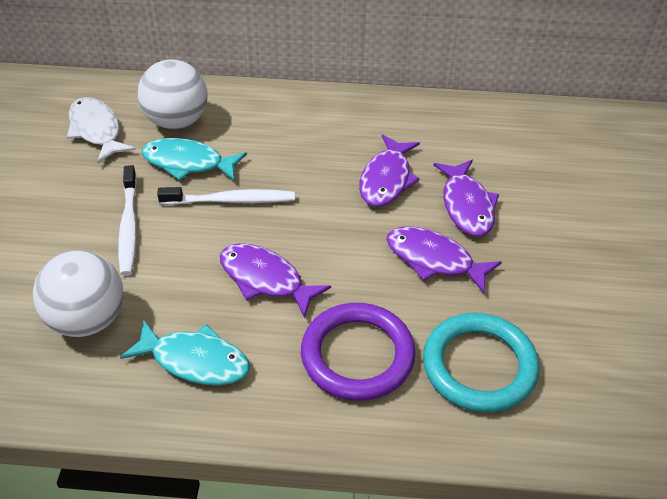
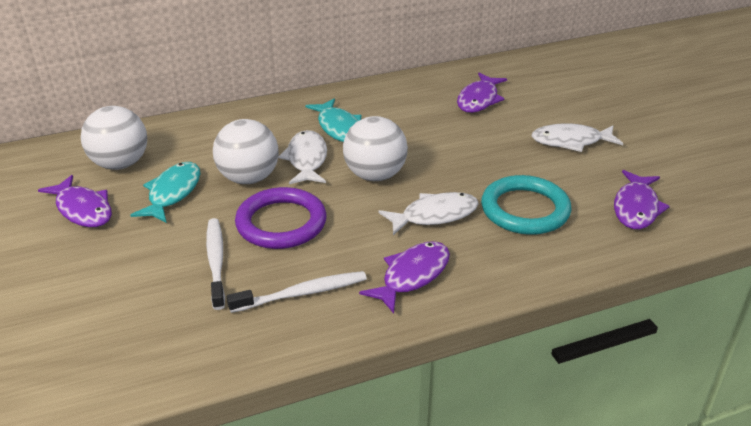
white ball: [33,250,123,337] [138,59,207,129] = 2 -> [81,106,147,170] [213,119,279,184] [343,116,408,181] = 3
white fish: [67,97,136,163] = 1 -> [278,130,327,184] [378,192,479,235] [532,123,623,152] = 3

